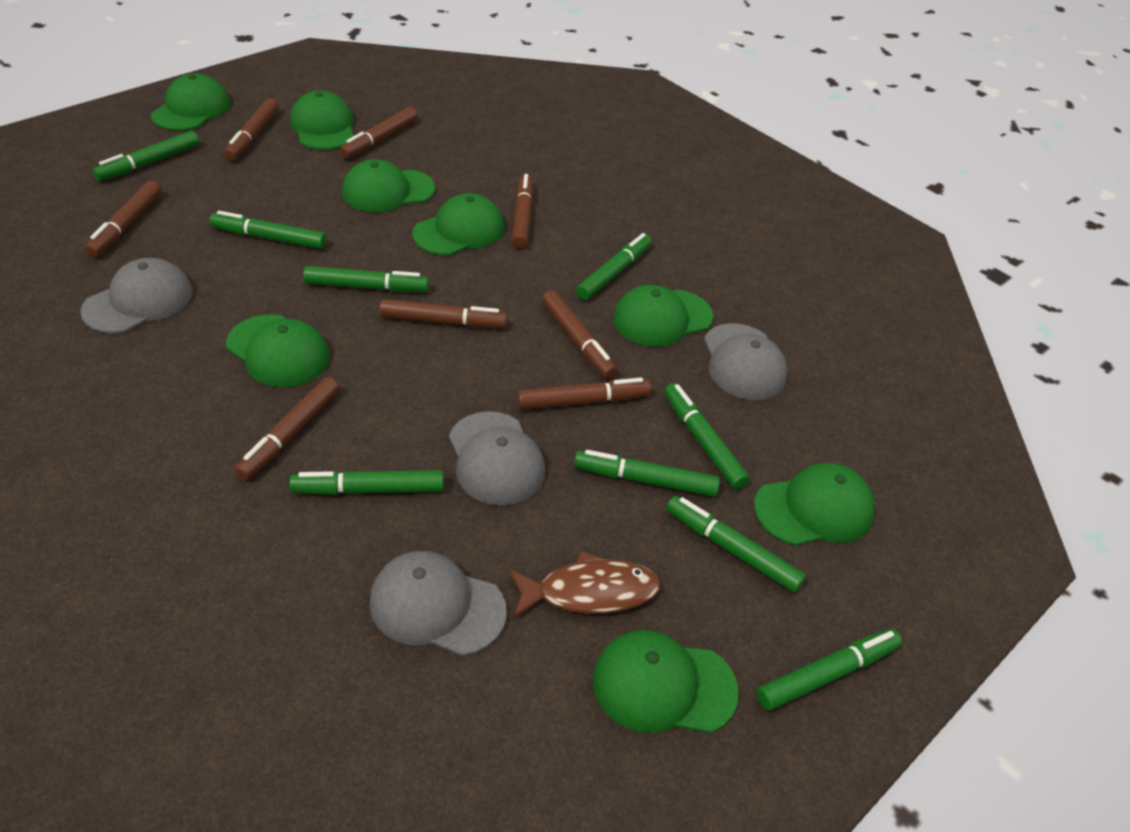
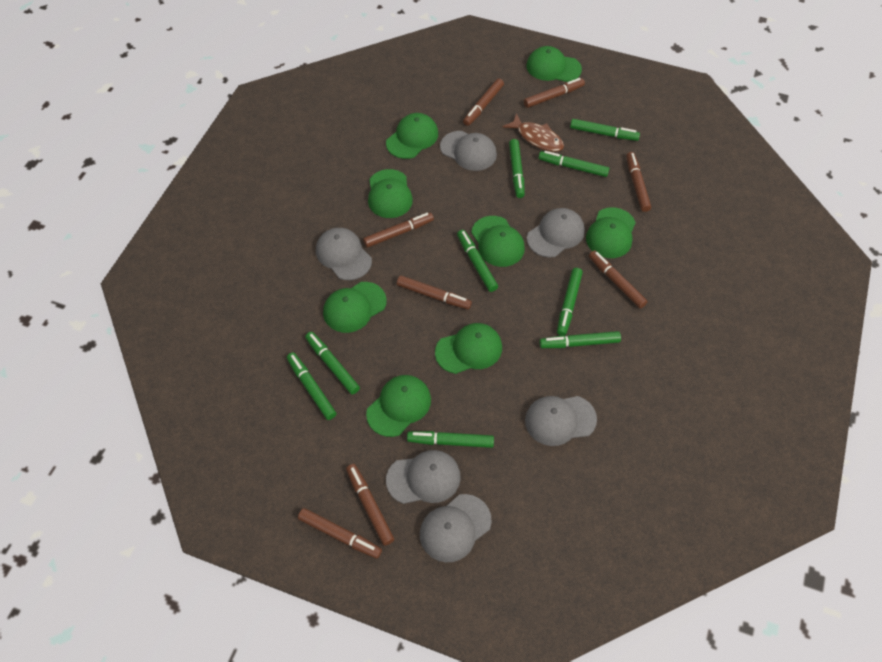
grey cap: [80,258,193,334] [369,551,507,656] [449,411,545,505] [704,323,788,400] = 4 -> [316,228,372,280] [386,450,461,504] [420,494,492,562] [440,131,497,171] [525,396,597,446] [527,208,585,258] = 6

